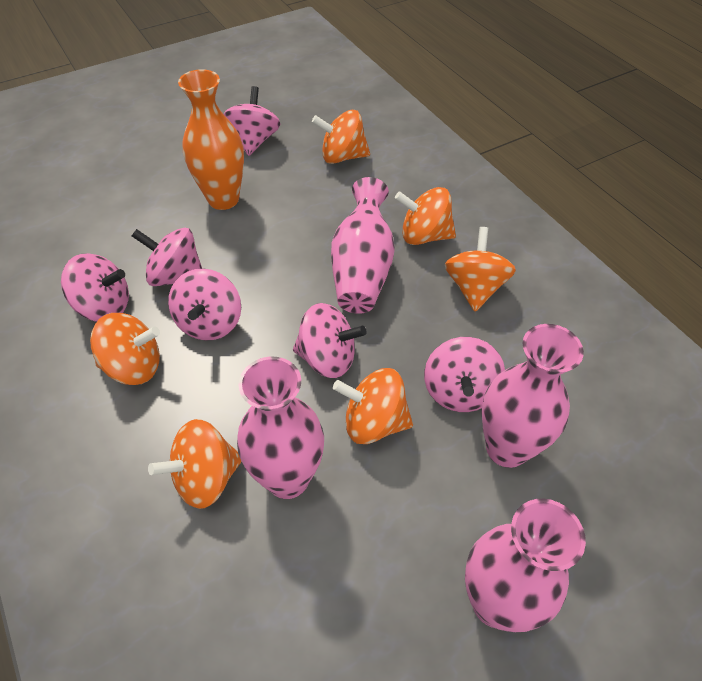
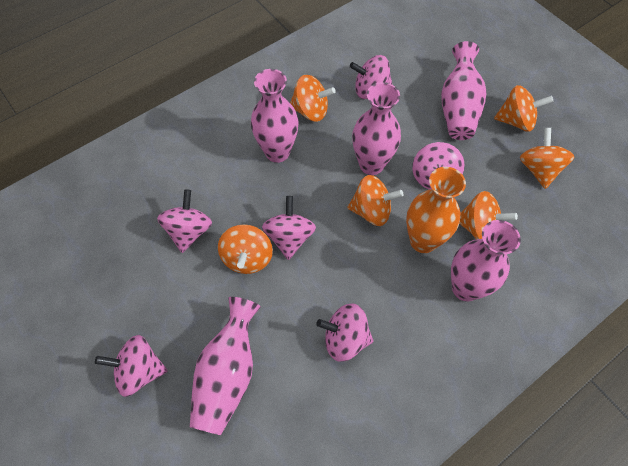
pink vase: [237,357,324,499] [331,177,395,314] [465,499,586,632] [482,324,584,468] = 4 -> [190,297,261,435] [251,69,299,163] [352,82,401,175] [441,41,487,140] [451,220,521,302] = 5

